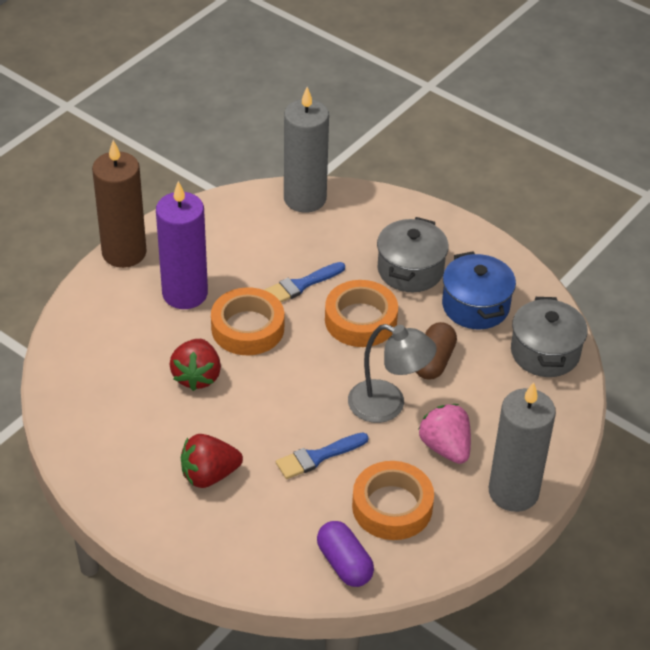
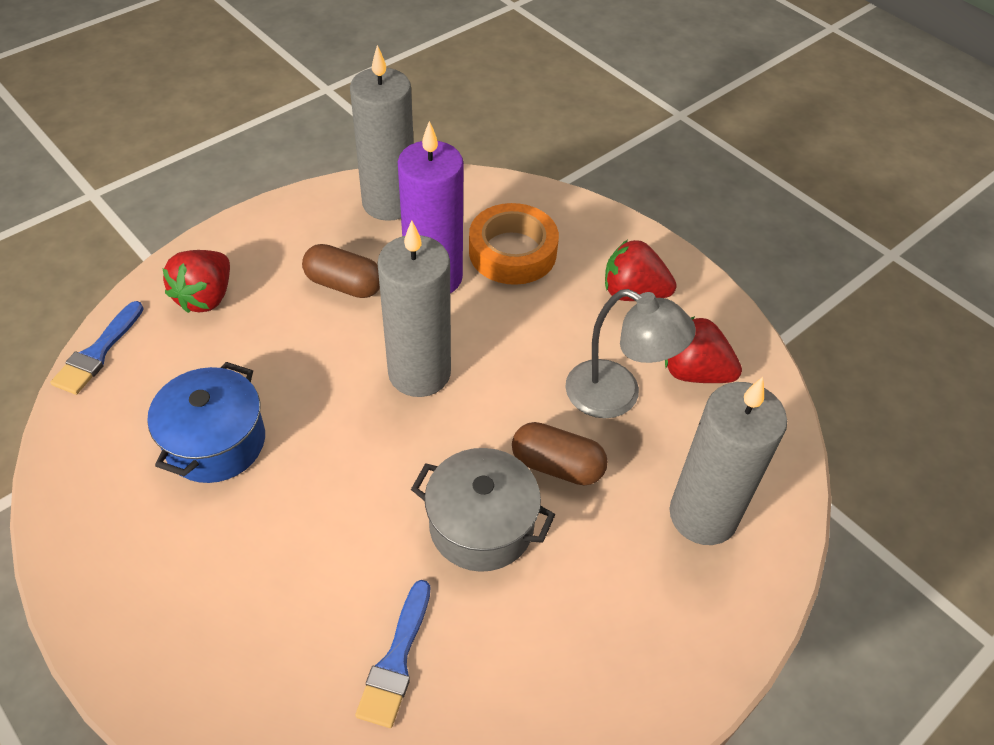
brown candle: [92,140,147,268] = 1 -> none = 0
brown capsule: [416,322,457,379] = 1 -> [302,244,380,298] [512,422,608,485] = 2
grey candle: [284,87,329,213] [489,382,556,512] = 2 -> [350,45,414,221] [377,220,451,397] [669,377,787,545] = 3
grey pot: [377,217,449,292] [511,297,588,377] = 2 -> [411,448,555,572] = 1
orange tape: [211,287,284,355] [325,280,398,347] [352,461,434,540] = 3 -> [469,203,559,285] = 1
pink strawberry: [419,404,471,464] = 1 -> none = 0
purple capsule: [317,521,374,587] = 1 -> none = 0
red strawberry: [169,339,221,391] [181,434,243,488] = 2 -> [162,250,230,313] [605,240,677,301] [665,316,742,383] = 3

